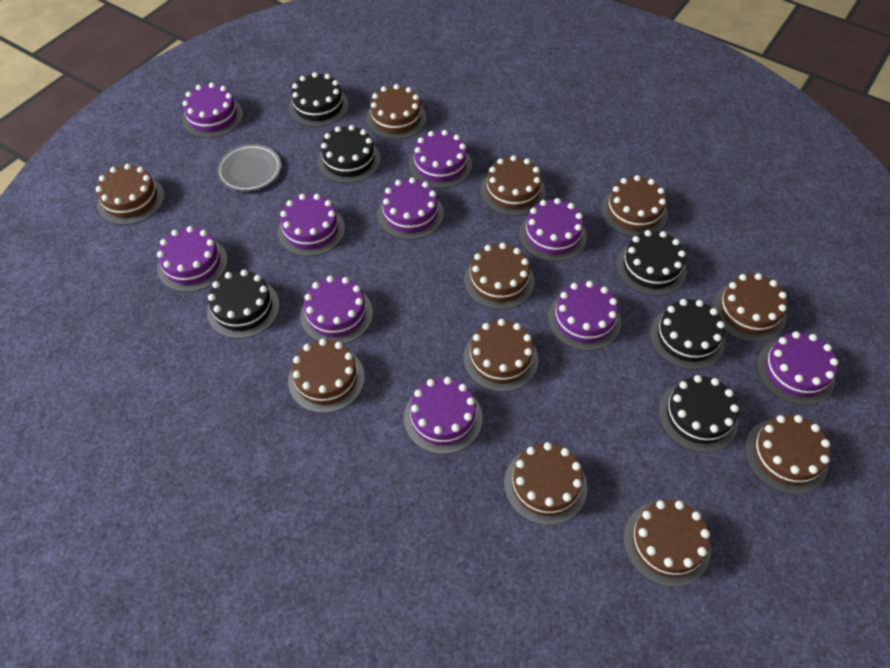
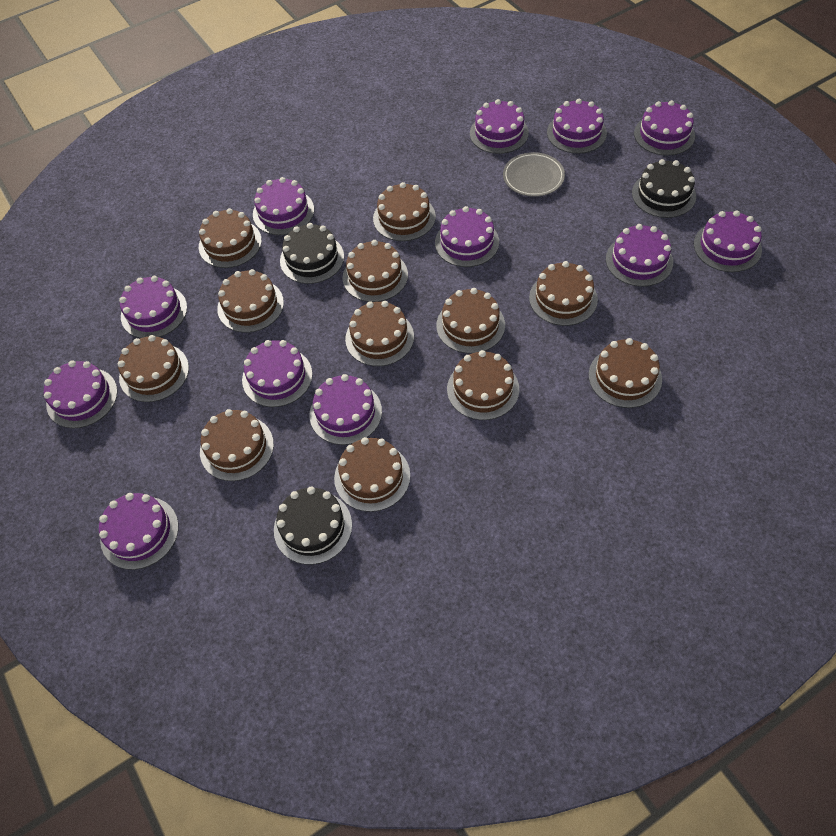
black cake: [207,269,280,339] [289,72,349,127] [317,125,380,183] [616,230,687,296] [650,299,725,370] [659,375,739,453] = 6 -> [274,486,352,565] [280,223,344,284] [632,159,696,218] = 3
brown cake: [96,164,164,225] [288,339,365,413] [366,84,426,140] [463,319,538,392] [464,243,534,310] [481,155,546,216] [504,442,587,525] [601,175,668,237] [623,500,711,587] [712,273,787,342] [745,415,830,495] = 11 -> [118,335,189,402] [199,208,262,268] [200,409,274,481] [217,269,284,333] [334,437,410,512] [343,240,408,302] [345,301,414,366] [373,182,436,241] [436,288,505,354] [447,350,519,420] [529,261,598,326] [589,338,662,408] = 12
purple cake: [157,226,228,292] [182,83,243,138] [277,194,345,257] [300,276,373,344] [378,177,444,240] [404,377,482,454] [409,130,472,189] [519,198,587,262] [548,281,621,351] [757,331,839,405] = 10 -> [44,360,118,428] [99,493,179,570] [119,276,187,338] [242,340,312,407] [253,177,314,235] [310,374,382,445] [435,206,499,267] [470,99,529,154] [547,99,607,154] [606,224,673,287] [634,100,695,156] [694,210,762,272] = 12

